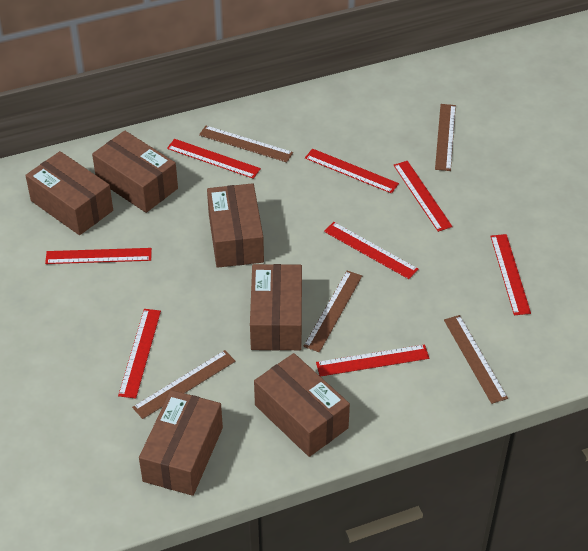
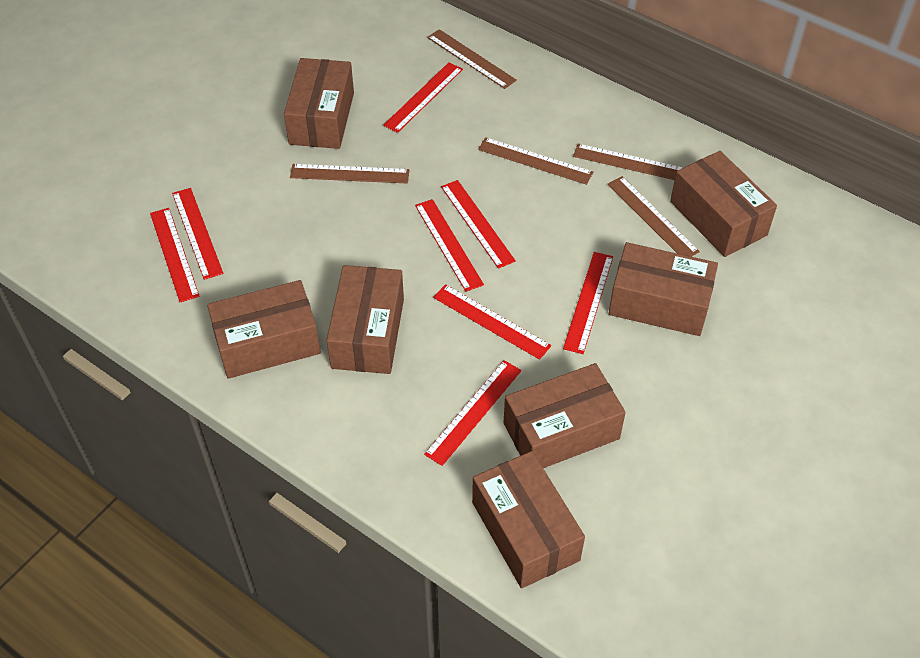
brown box: [25,151,113,235] [92,131,178,213] [139,390,223,496] [207,183,264,268] [250,264,302,351] [254,353,350,457] = 6 -> [207,280,321,379] [284,58,354,149] [326,265,404,374] [472,451,585,588] [504,363,626,468] [609,242,718,336] [670,151,777,257] = 7

